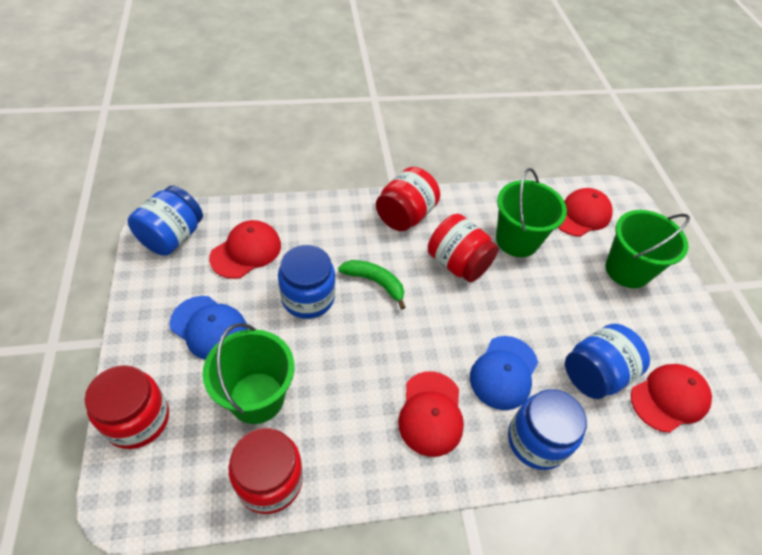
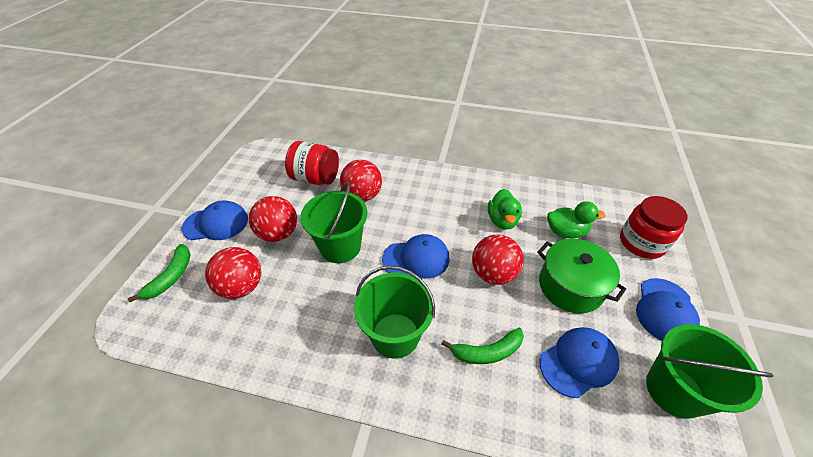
blue cap: [170,296,248,360] [470,336,538,410] = 2 -> [182,200,248,240] [382,234,450,279] [539,327,620,398] [636,278,700,341] = 4
blue jar: [128,186,203,256] [278,245,335,319] [508,389,587,470] [565,324,650,399] = 4 -> none = 0
green banana: [338,260,406,310] = 1 -> [128,244,191,302] [441,328,524,364] = 2
green duck: none = 0 -> [488,189,522,230] [547,201,605,239] = 2
green pot: none = 0 -> [537,239,626,314] = 1
red ball: none = 0 -> [205,247,261,299] [249,196,297,242] [340,160,382,202] [472,234,524,285] = 4
red cap: [209,220,281,279] [398,371,464,457] [558,188,613,236] [631,364,712,433] = 4 -> none = 0
red jar: [85,365,169,449] [229,428,303,514] [376,167,440,231] [428,214,499,282] = 4 -> [285,141,339,185] [620,196,688,259] = 2

